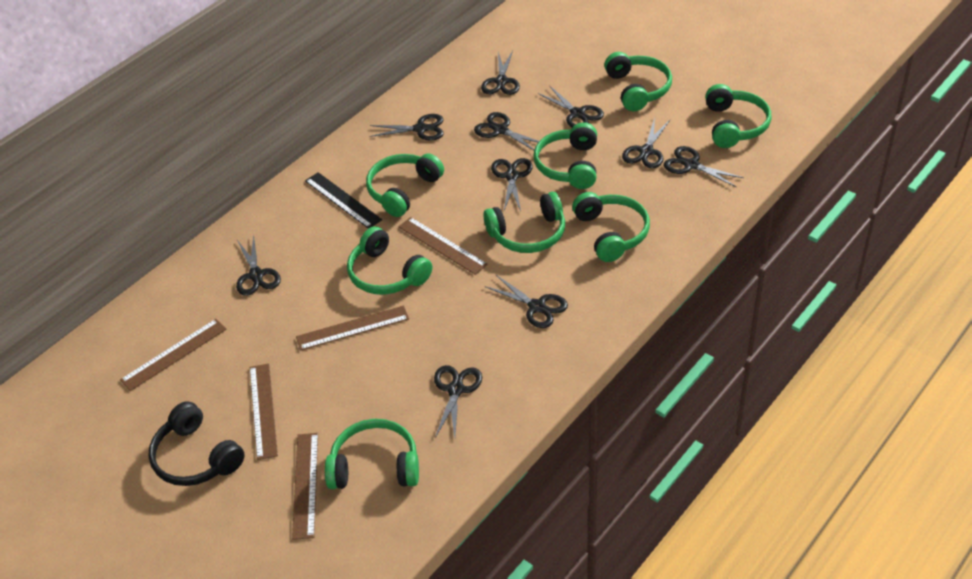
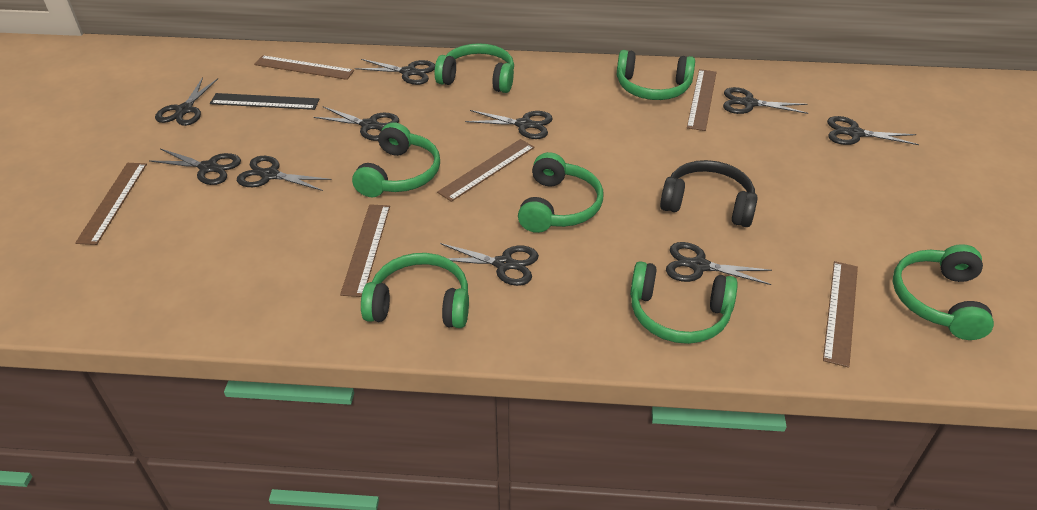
brown ruler: [120,319,227,391] [250,364,278,460] [292,433,318,540] [296,306,409,351] [398,217,488,275] = 5 -> [75,163,147,245] [254,55,354,80] [340,204,390,297] [437,139,535,202] [687,69,716,131] [823,261,858,368] = 6
green headphones: [325,419,419,489] [347,227,432,295] [366,154,444,217] [483,192,565,253] [533,122,597,189] [572,192,650,262] [604,52,672,111] [705,84,771,148] = 8 -> [352,122,440,197] [361,253,469,328] [434,43,514,93] [518,152,603,233] [617,50,695,100] [630,261,738,344] [892,244,994,340] = 7

